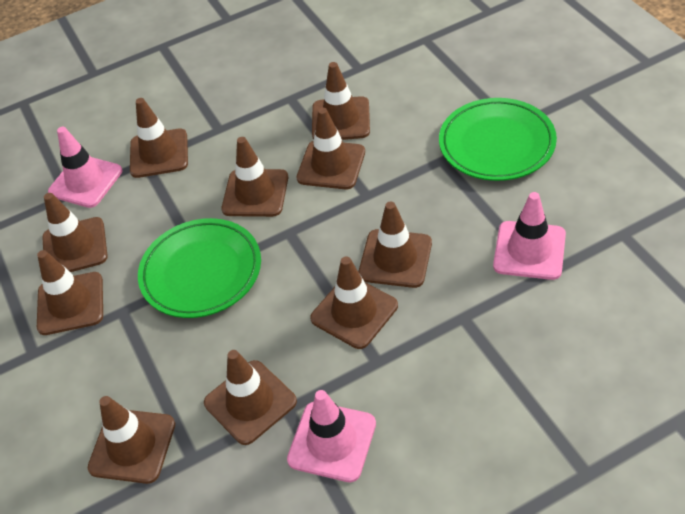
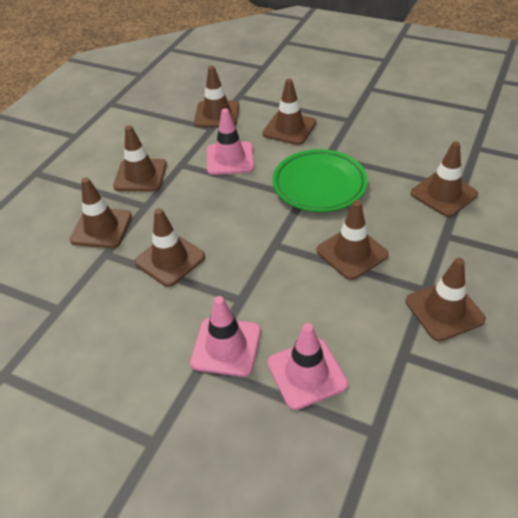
brown traffic cone: [37,250,103,335] [42,193,108,272] [88,396,175,484] [130,98,188,178] [204,350,297,445] [222,137,288,217] [297,108,365,189] [310,256,398,349] [312,62,370,140] [358,202,432,288] = 10 -> [70,177,132,248] [113,125,167,191] [135,208,205,287] [194,66,239,127] [262,79,316,145] [316,200,389,280] [406,258,486,341] [411,141,478,217] = 8
green plate: [138,218,261,318] [439,98,557,181] = 2 -> [273,149,368,212] = 1

